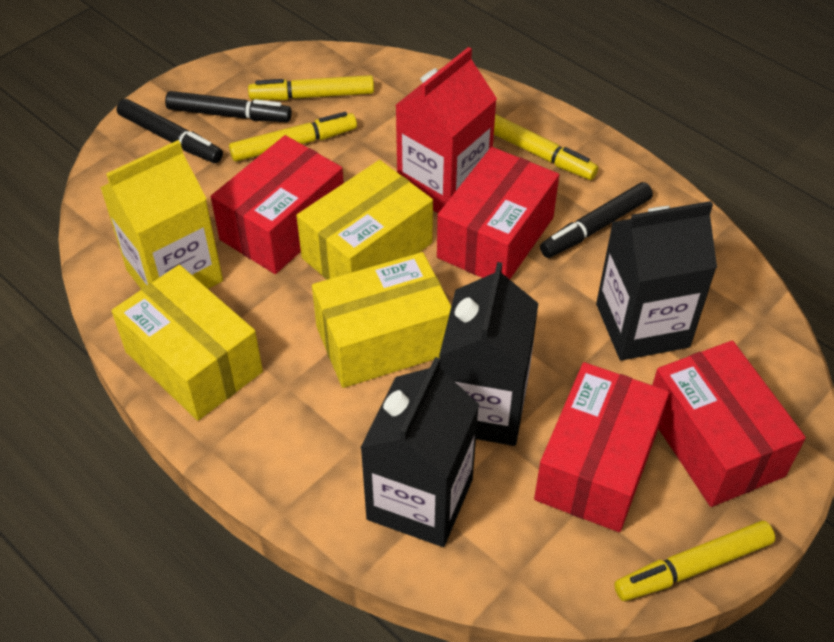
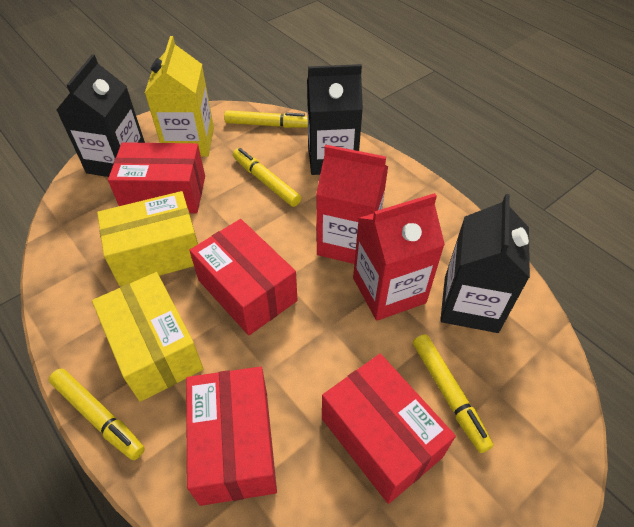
black marker: [117,99,223,163] [165,91,292,122] [540,182,653,258] = 3 -> none = 0
red carton: [395,47,497,213] = 1 -> [316,145,388,264] [353,193,445,321] = 2
yellow box: [111,265,263,421] [296,160,433,280] [312,252,451,388] = 3 -> [92,272,204,402] [97,191,198,286] = 2

